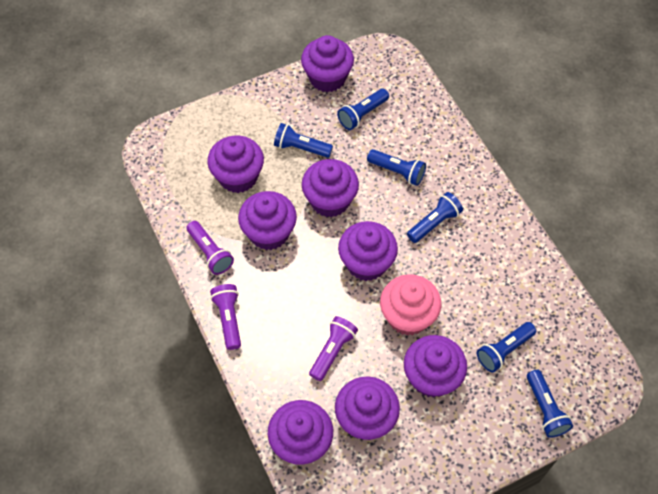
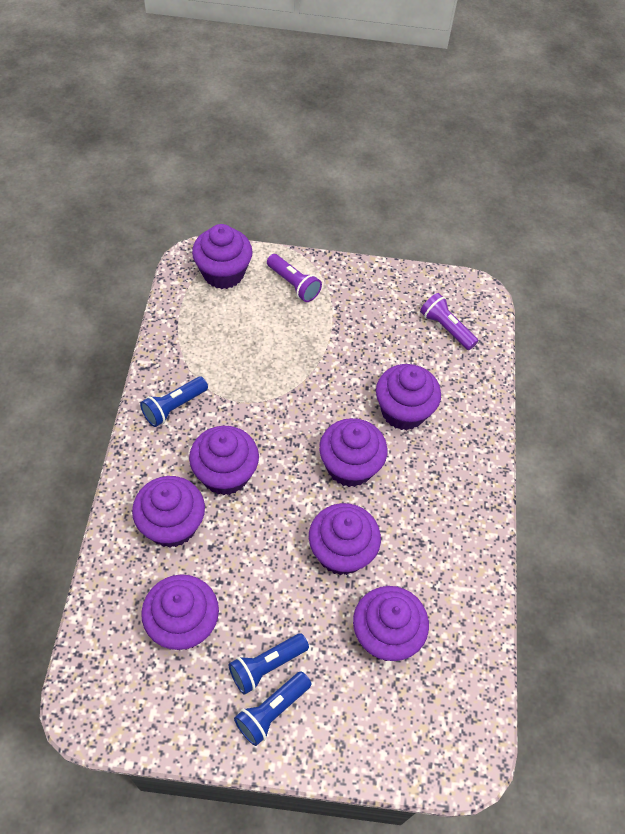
blue flashlight: [274,123,333,158] [337,88,389,130] [367,149,426,186] [407,192,463,243] [477,322,536,372] [527,370,573,438] = 6 -> [140,377,208,427] [229,633,309,695] [234,672,311,746] = 3
pink cupcake: [380,274,441,336] = 1 -> none = 0
purple flashlight: [187,221,234,275] [210,284,241,350] [309,316,358,381] = 3 -> [267,254,322,302] [420,293,478,350] = 2

